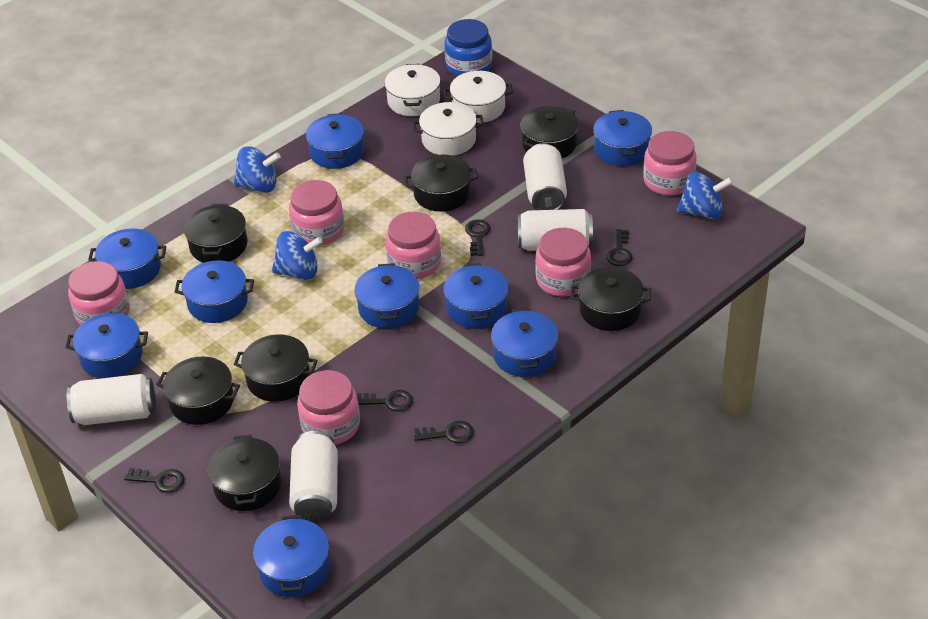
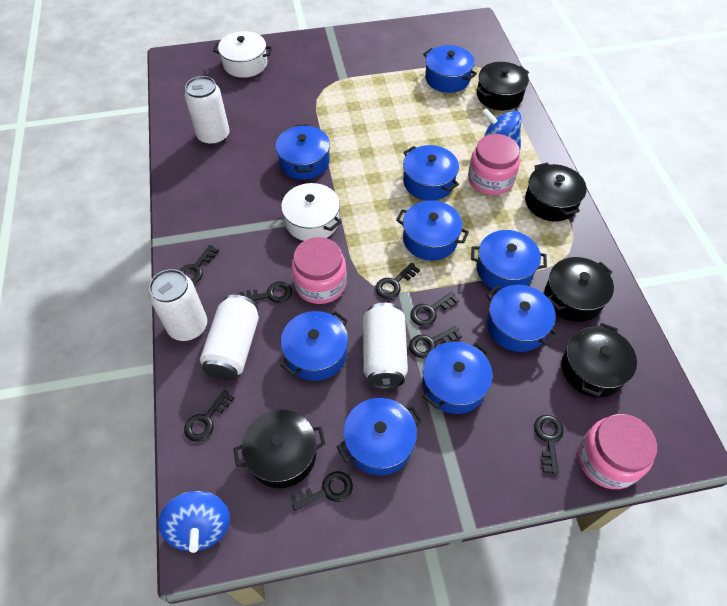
black key: [124,468,185,493] [356,390,413,412] [414,421,474,443] [465,220,490,256] [606,229,632,266] = 5 -> [179,245,219,284] [184,390,234,442] [239,281,292,303] [290,471,353,511] [375,263,420,299] [409,326,462,358] [410,292,459,326] [534,415,564,474] = 8
black pot: [156,357,240,425] [184,204,247,263] [207,435,281,511] [234,334,317,402] [404,155,478,212] [520,106,579,158] [571,267,651,331] = 7 -> [233,410,325,488] [476,62,529,111] [525,163,587,221] [544,257,614,322] [561,323,637,397] = 5
blue jar: [445,19,492,76] = 1 -> none = 0
blue spinning top: [234,146,281,193] [272,231,323,280] [677,171,733,219] = 3 -> [158,491,230,553] [482,108,522,149] = 2
pink jar: [68,261,130,325] [289,180,344,246] [297,370,360,445] [386,212,441,279] [535,228,591,297] [643,131,697,196] = 6 -> [292,237,347,304] [468,134,520,195] [578,414,657,489] = 3
white pot: [384,64,441,116] [413,102,484,156] [443,71,513,123] = 3 -> [213,31,272,78] [281,183,341,241] = 2

